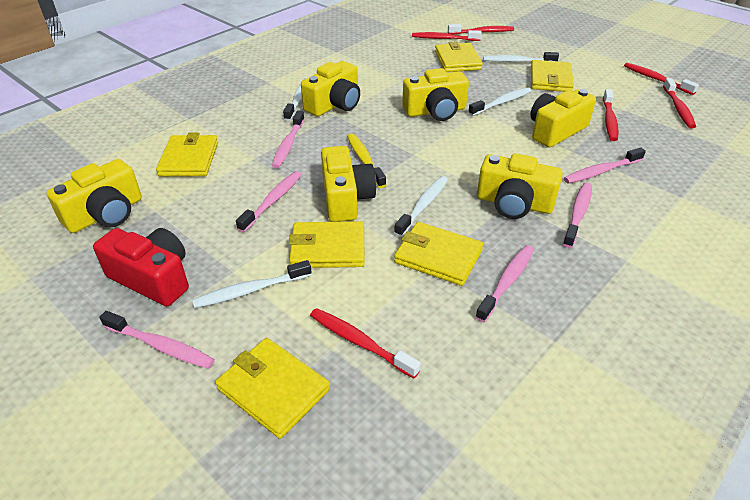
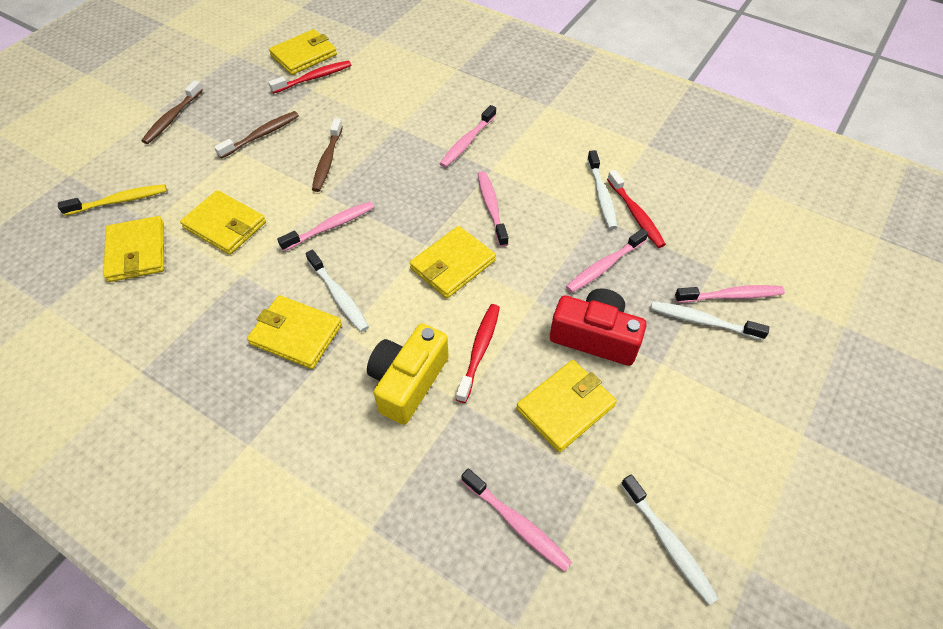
brown toothbrush: none = 0 -> [141,80,203,144] [214,111,299,159] [312,118,343,192] = 3
red toothbrush: [310,308,421,378] [412,30,482,41] [448,24,514,34] [603,89,619,141] [624,63,699,95] [663,78,696,128] = 6 -> [268,60,351,94] [456,304,500,403] [607,170,666,248] = 3
white toothbrush: [192,260,312,308] [283,78,307,121] [394,176,448,237] [468,87,532,116] [483,52,559,62] = 5 -> [306,249,369,332] [587,150,617,230] [621,474,719,605] [651,301,769,340] = 4
yellow camera: [46,159,142,233] [301,61,360,116] [321,146,376,222] [402,68,469,121] [477,153,563,219] [530,89,596,147] = 6 -> [367,324,449,425] = 1

